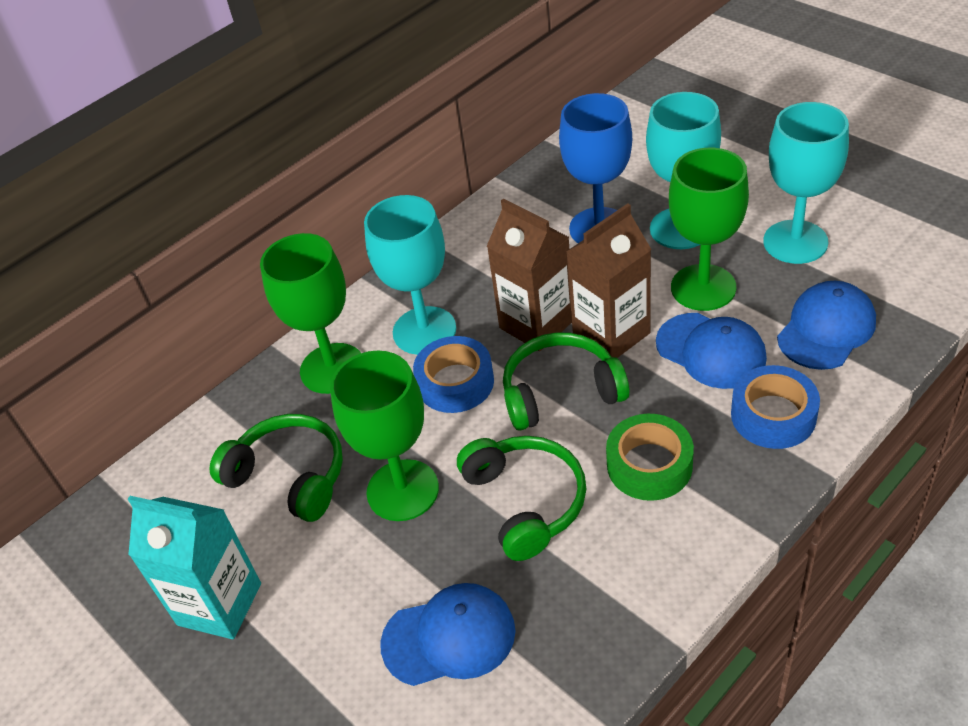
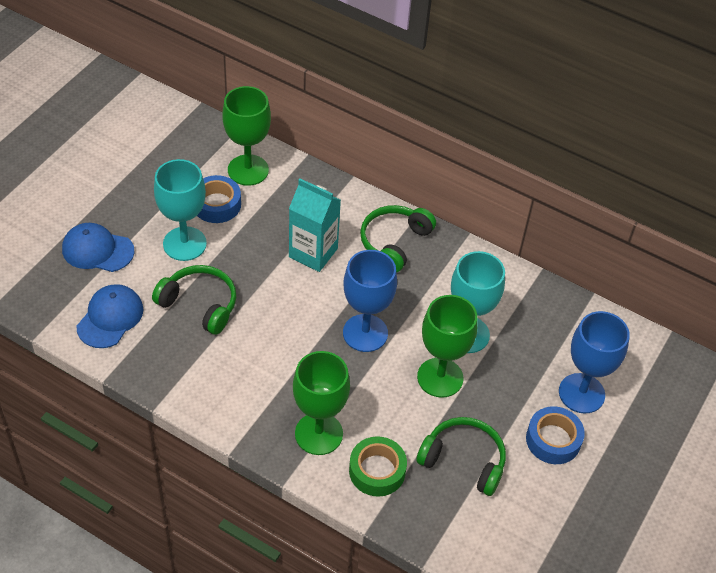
blue cap: [380,583,516,686] [656,313,767,389] [777,281,876,370] = 3 -> [62,223,134,272] [77,284,143,348] = 2
blue goblet: [559,93,632,243] = 1 -> [343,250,397,352] [559,311,630,413] = 2
brown carton: [487,198,572,351] [566,204,651,358] = 2 -> none = 0
turquoise goblet: [364,195,456,355] [646,92,721,249] [763,102,849,264] = 3 -> [154,159,207,261] [451,251,505,353] = 2

